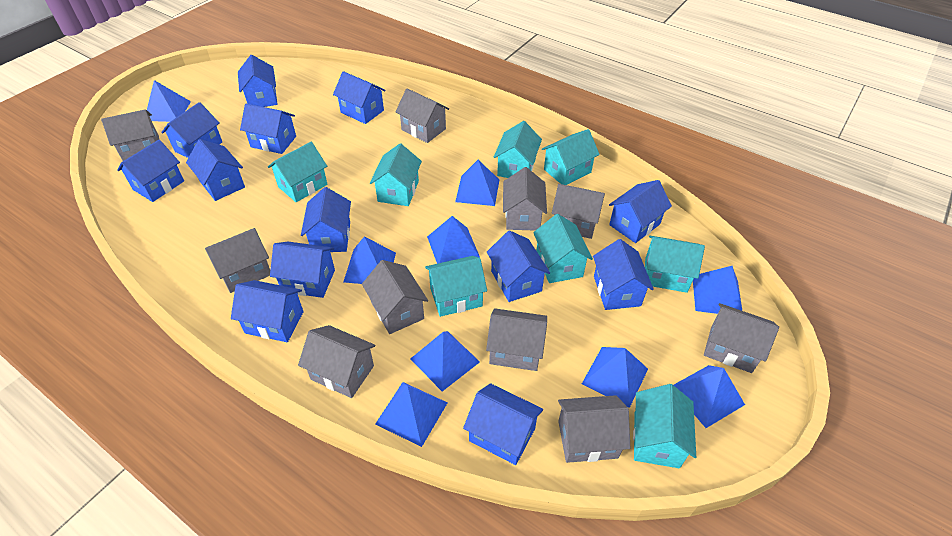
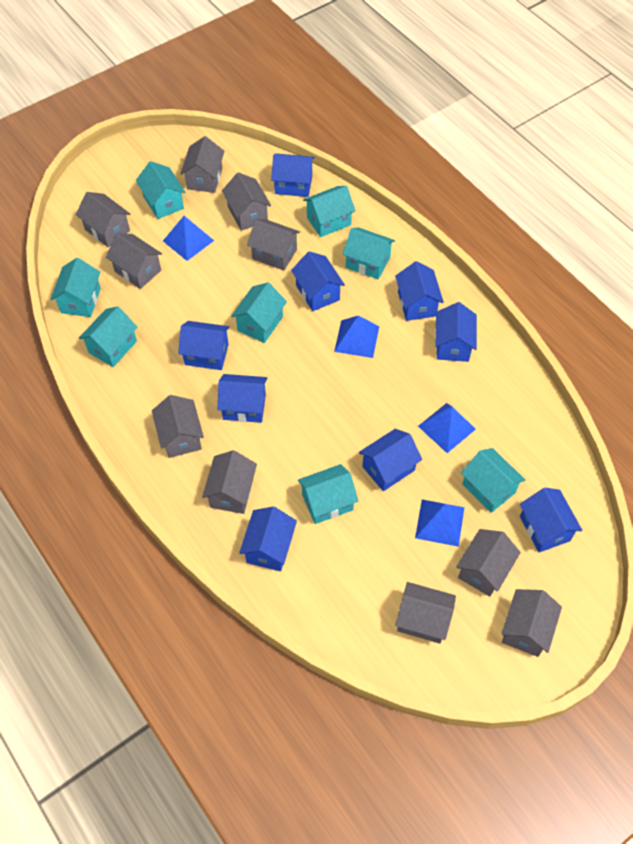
blue house: [117,140,184,202] [161,102,222,158] [186,139,245,201] [231,280,304,342] [238,55,278,107] [240,104,296,154] [270,242,335,298] [301,187,351,252] [333,71,386,124] [463,383,543,465] [487,230,550,302] [593,239,654,310] [609,180,672,243] = 13 -> [178,321,230,370] [218,374,267,423] [239,506,297,571] [271,154,315,197] [291,251,345,311] [359,429,422,491] [395,261,444,321] [435,302,477,362] [520,488,583,552] = 9
blue pyramid: [147,80,191,122] [343,237,396,284] [376,382,448,447] [410,331,480,391] [427,216,480,264] [455,160,499,206] [582,347,648,408] [674,365,745,428] [693,266,742,314] = 9 -> [163,216,214,261] [334,315,379,358] [415,499,465,547] [418,403,476,453] = 4

